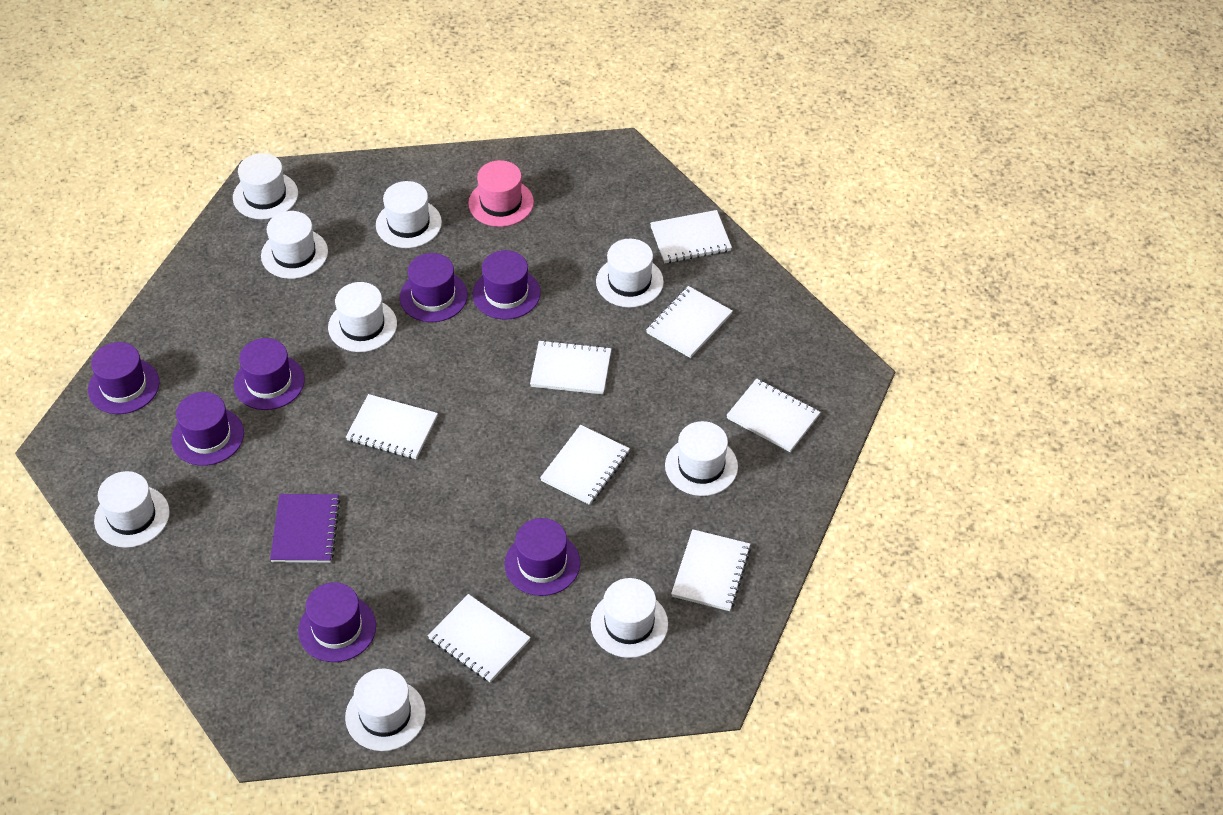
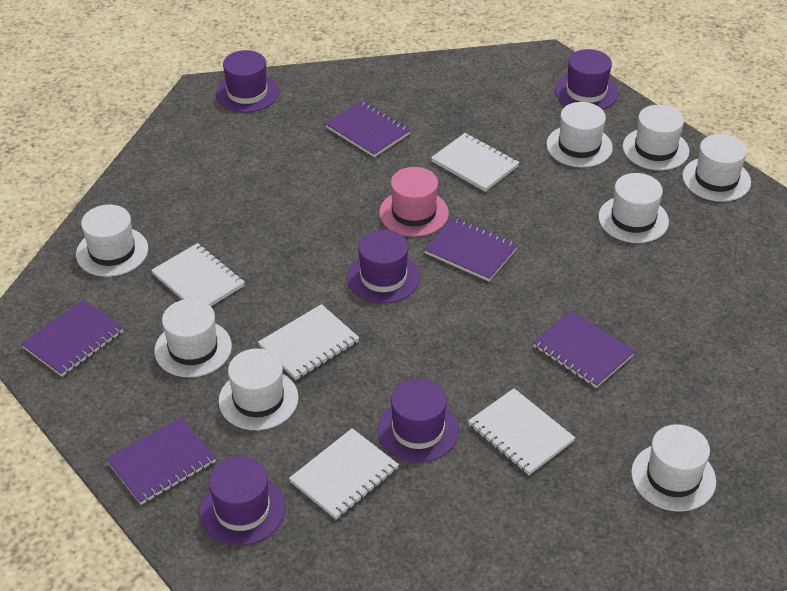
purple hat: [88,342,160,414] [171,392,244,466] [234,338,305,410] [298,582,376,662] [400,253,468,322] [473,250,541,320] [504,518,580,596] = 7 -> [199,456,285,546] [216,50,279,112] [347,229,420,303] [378,378,459,462] [555,49,618,110] = 5
purple notebook: [270,494,340,563] = 1 -> [21,299,123,377] [106,417,216,505] [325,101,411,157] [424,217,518,281] [533,310,635,388] = 5
white hat: [94,471,170,548] [233,153,298,219] [261,211,328,279] [328,282,397,352] [345,669,426,751] [376,181,442,248] [591,578,668,658] [596,239,664,308] [665,421,738,496] = 9 -> [76,204,148,277] [154,299,232,378] [218,348,299,430] [546,102,613,167] [598,173,669,243] [623,105,689,170] [631,424,716,512] [682,134,751,202] = 8
white notebook: [346,394,438,459] [428,594,531,683] [530,340,611,394] [540,425,630,505] [646,286,733,358] [650,210,732,263] [671,529,751,611] [726,378,821,452] = 8 -> [151,243,245,306] [258,304,359,380] [289,428,399,520] [431,133,520,192] [468,388,575,475] = 5

